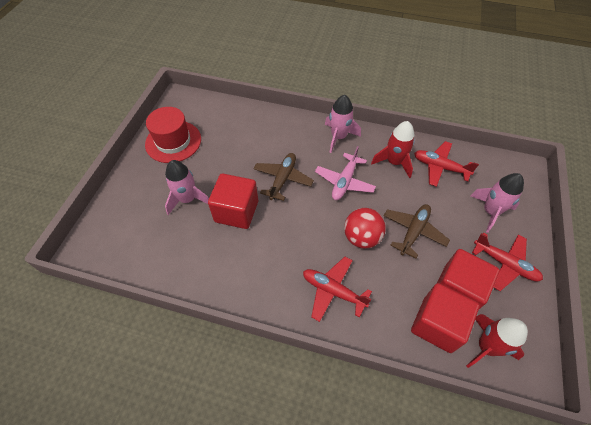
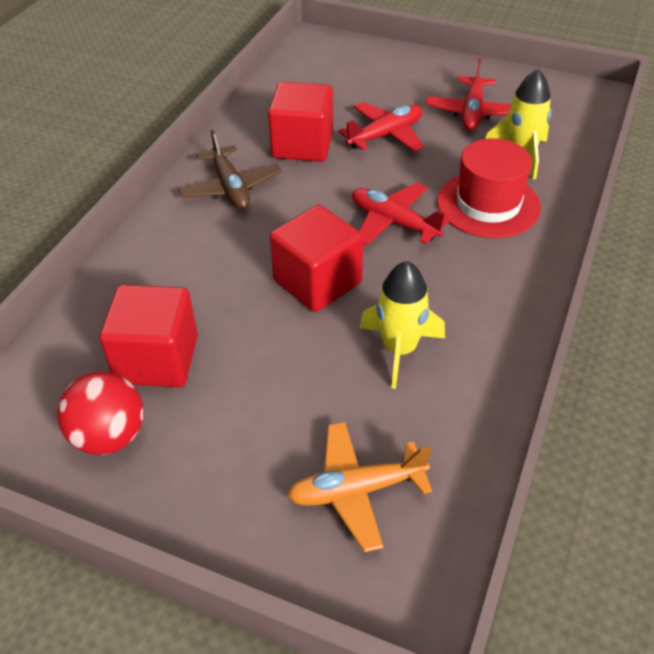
brown plane: [253,153,314,201] [384,204,450,258] = 2 -> [178,130,282,210] = 1
orange plane: none = 0 -> [287,422,432,552] = 1
pink plane: [315,146,376,200] = 1 -> none = 0
pink rocket: [165,160,209,215] [325,95,361,153] [470,173,524,233] = 3 -> none = 0
red rocket: [371,121,415,178] [466,314,528,368] = 2 -> none = 0
yellow rocket: none = 0 -> [360,261,445,389] [485,69,552,179] = 2

